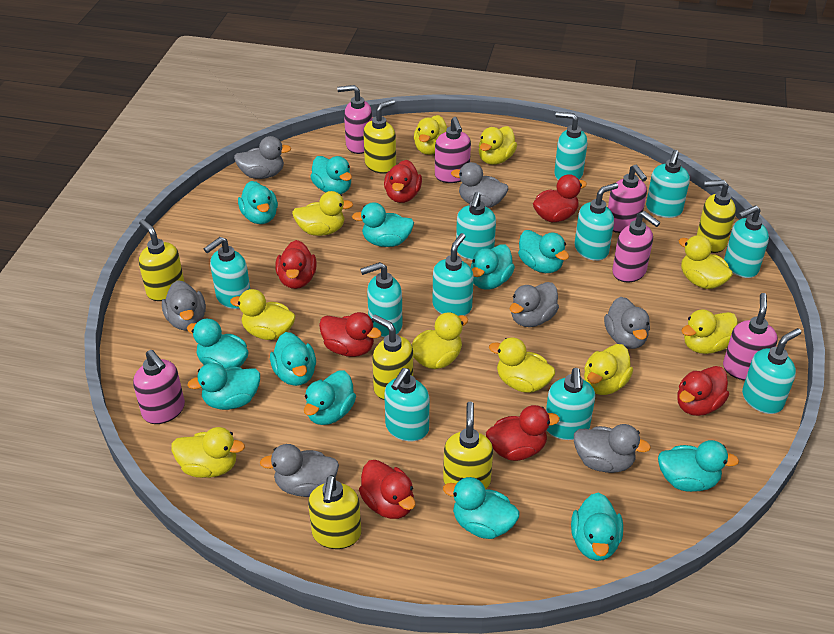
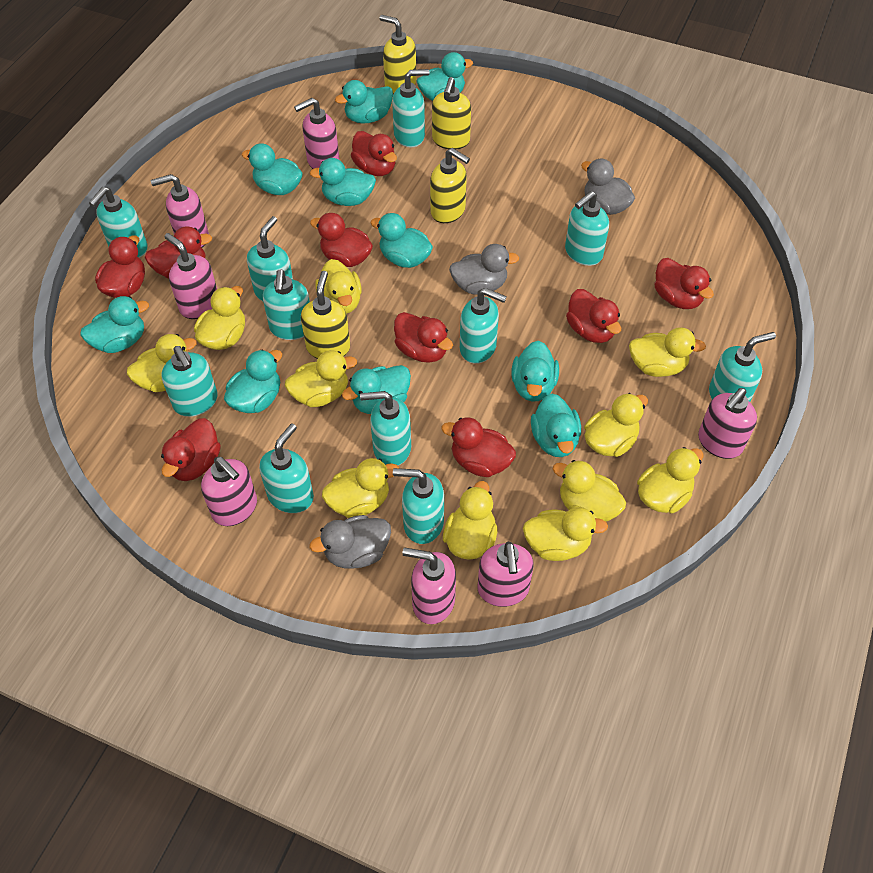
grey duck: [162,280,206,331] [234,136,292,179] [260,444,339,497] [451,162,508,208] [510,282,559,327] [574,424,651,473] [604,297,650,349] = 7 -> [310,515,391,569] [449,244,519,295] [581,159,635,215] = 3
pink soap dispenser: [133,350,185,424] [337,85,372,154] [435,117,471,183] [608,165,647,233] [612,211,660,283] [723,293,778,381] = 6 -> [151,174,209,247] [165,233,217,319] [201,457,257,526] [294,98,340,169] [402,548,456,624] [478,542,534,607] [698,388,757,459] = 7
red duck: [275,240,317,289] [319,312,381,357] [359,460,415,519] [384,160,422,203] [486,405,560,461] [533,174,587,222] [677,366,729,416] = 7 -> [95,235,145,298] [144,226,212,278] [161,418,221,481] [310,213,373,267] [351,131,397,176] [394,312,453,363] [441,417,516,477] [566,289,621,343] [654,258,714,309] = 9
turquoise duck: [187,319,248,368] [187,363,260,410] [238,181,278,224] [270,332,316,386] [304,371,356,425] [310,156,352,194] [352,202,414,247] [443,477,519,539] [471,244,515,290] [518,230,569,273] [571,493,623,561] [658,440,739,492] = 12 -> [80,296,149,353] [224,350,282,413] [242,143,303,195] [309,158,376,206] [335,80,393,123] [342,365,411,414] [371,213,433,268] [417,52,473,101] [511,341,559,402] [531,393,581,457] = 10
yellow duck: [171,427,245,478] [230,289,295,340] [292,191,353,236] [412,312,468,369] [414,115,447,155] [479,126,517,165] [489,338,555,393] [584,344,633,395] [679,235,733,289] [681,310,738,354] = 10 -> [127,334,197,392] [194,286,245,350] [285,350,357,407] [315,259,362,314] [322,458,399,518] [443,481,497,560] [523,507,608,561] [553,460,626,522] [584,393,648,457] [629,327,706,377] [637,447,704,514] = 11
yellow soap dispenser: [139,219,185,301] [308,475,361,549] [363,99,396,174] [372,315,413,400] [443,402,493,489] [697,180,736,253] = 6 -> [301,271,350,359] [380,15,417,94] [430,148,470,223] [432,77,471,150] = 4

